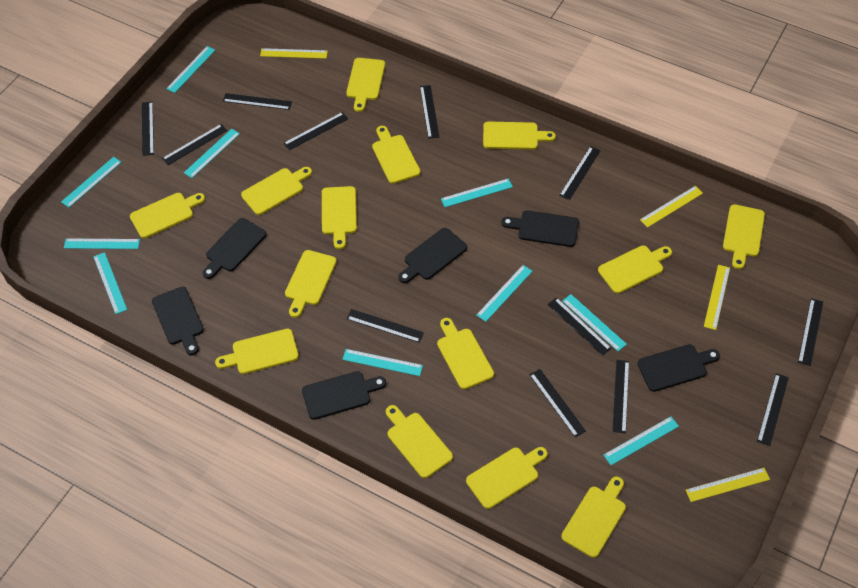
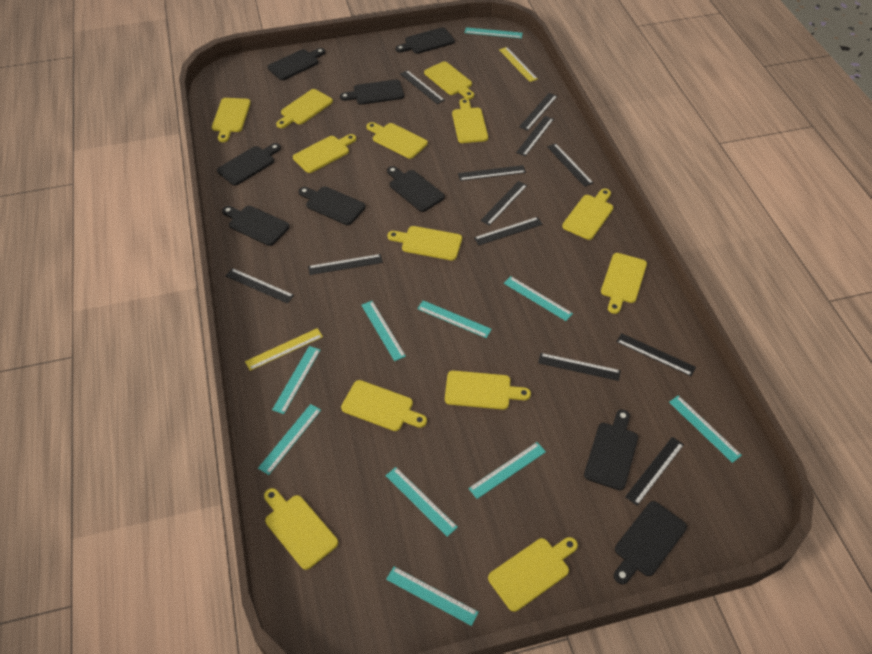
black cutting board: [152,287,204,355] [203,218,267,279] [302,371,386,420] [398,228,467,283] [502,210,579,247] [637,344,720,392] = 6 -> [217,143,281,185] [222,206,290,246] [267,48,325,80] [298,186,366,225] [340,79,404,105] [387,166,445,212] [395,27,455,54] [584,409,638,490] [614,501,687,584] = 9
yellow cutting board: [130,193,205,238] [215,329,299,374] [241,167,312,215] [285,250,337,318] [322,186,357,249] [346,58,385,112] [372,126,421,184] [386,405,453,478] [437,318,494,389] [466,447,548,509] [483,122,556,150] [562,477,626,558] [598,245,672,294] [723,204,765,269] = 14 -> [212,98,251,142] [264,488,338,570] [276,89,333,128] [293,134,356,173] [341,380,427,431] [366,122,428,159] [387,226,462,260] [424,61,474,99] [445,370,531,410] [452,98,488,143] [488,537,578,612] [562,189,613,240] [601,253,647,314] = 13
yellow ruler: [260,48,328,59] [640,186,703,228] [686,468,770,502] [704,265,730,330] = 4 -> [245,328,323,371] [499,47,538,82] = 2

